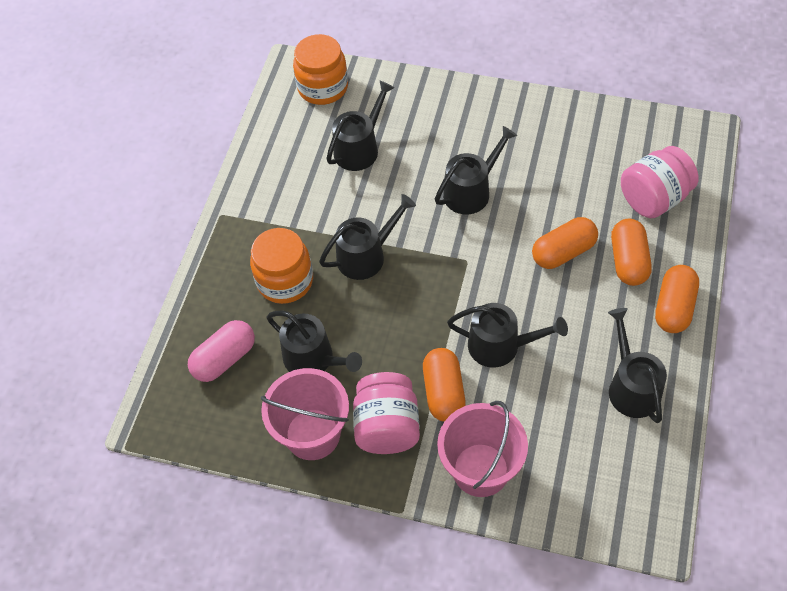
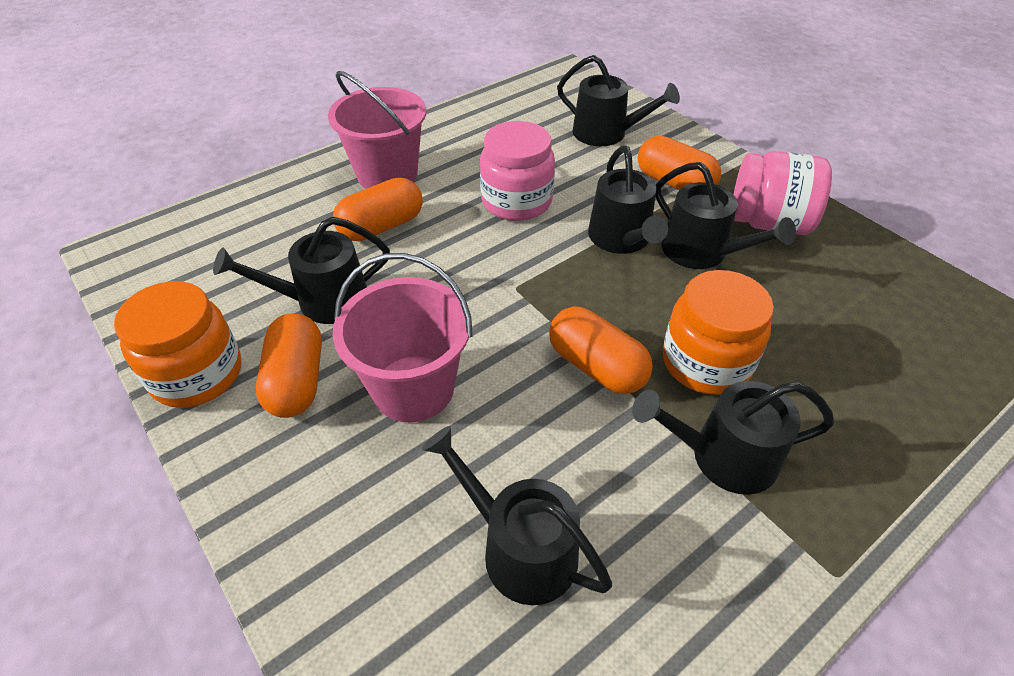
pink capsule: [188,320,255,382] = 1 -> none = 0

